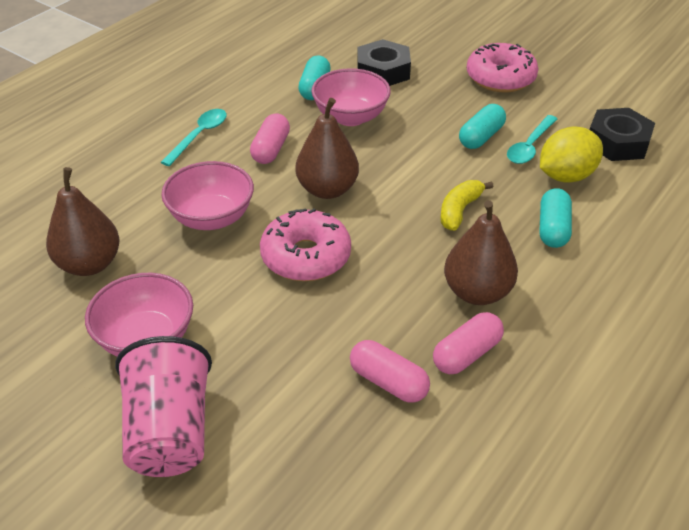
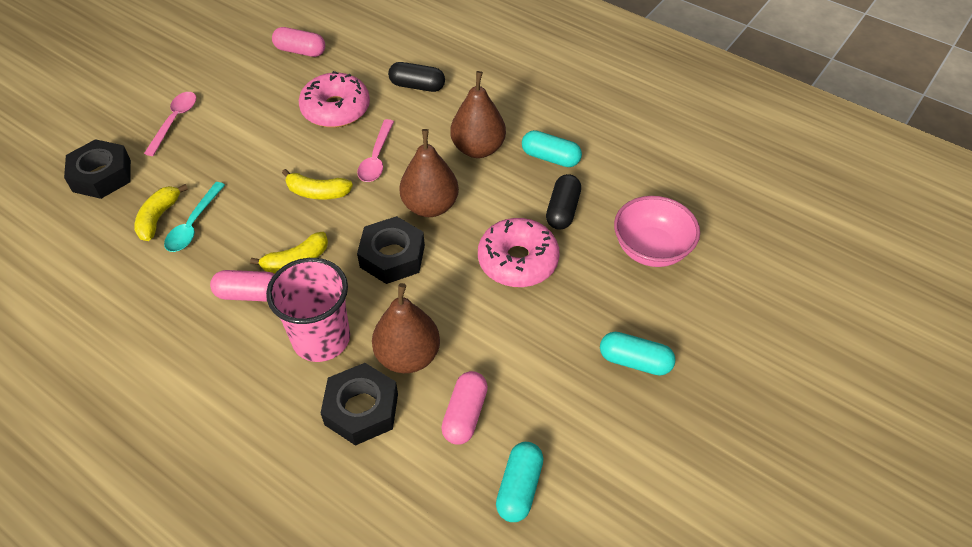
black capsule: none = 0 -> [388,62,445,92] [546,174,581,230] = 2
black nut: [357,39,411,86] [590,108,655,161] = 2 -> [64,139,131,199] [321,363,398,446] [357,216,425,284] = 3
pink bowl: [85,273,193,357] [161,161,254,230] [311,68,391,126] = 3 -> [614,196,700,267] = 1
pink spoon: none = 0 -> [144,92,196,156] [357,119,394,182] = 2
turquoise spoon: [161,109,227,166] [507,115,557,164] = 2 -> [164,182,225,252] = 1
yellow banana: [440,180,493,231] = 1 -> [134,184,188,241] [250,232,328,273] [282,169,353,200] = 3
yellow lemon: [540,126,603,183] = 1 -> none = 0

